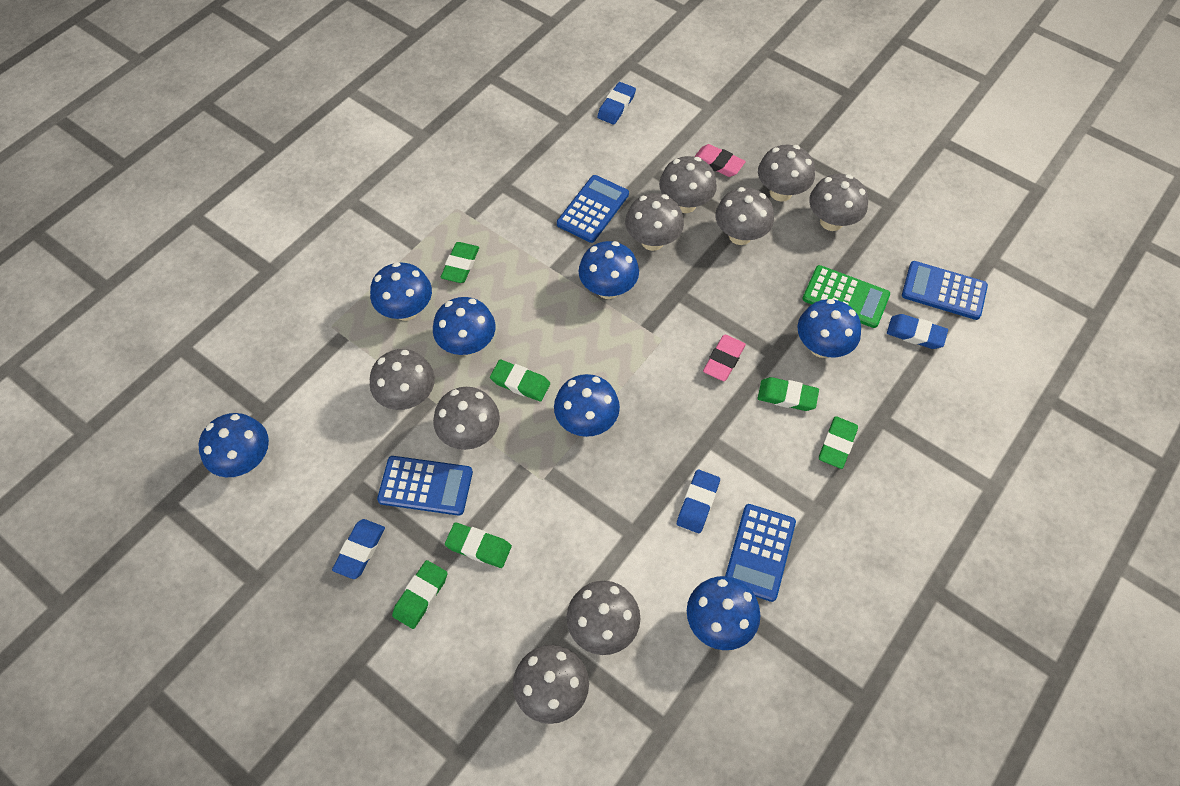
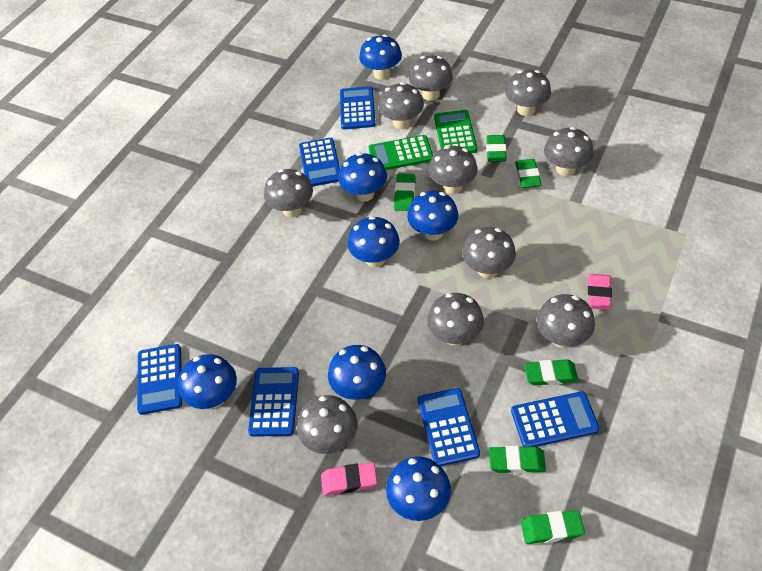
blue calculator: [377,456,473,516] [557,175,629,243] [725,504,796,602] [902,261,988,320] = 4 -> [137,344,182,415] [248,367,299,437] [299,138,340,186] [340,86,375,129] [418,388,480,466] [511,391,600,447] = 6
blue eraser: [332,519,385,579] [597,82,636,125] [677,470,720,533] [887,314,948,349] = 4 -> none = 0
green calculator: [802,265,890,328] = 1 -> [369,135,433,170] [434,110,477,153] = 2
grey mushroom: [370,349,435,410] [433,387,500,450] [513,645,589,724] [567,581,640,655] [625,193,684,251] [659,156,717,213] [715,187,774,245] [758,144,815,202] [809,174,868,231] = 9 -> [264,169,313,217] [297,395,357,454] [379,82,424,129] [409,56,453,101] [427,293,484,346] [429,146,478,194] [462,227,516,278] [505,70,551,116] [537,294,595,348] [544,127,594,176] = 10

